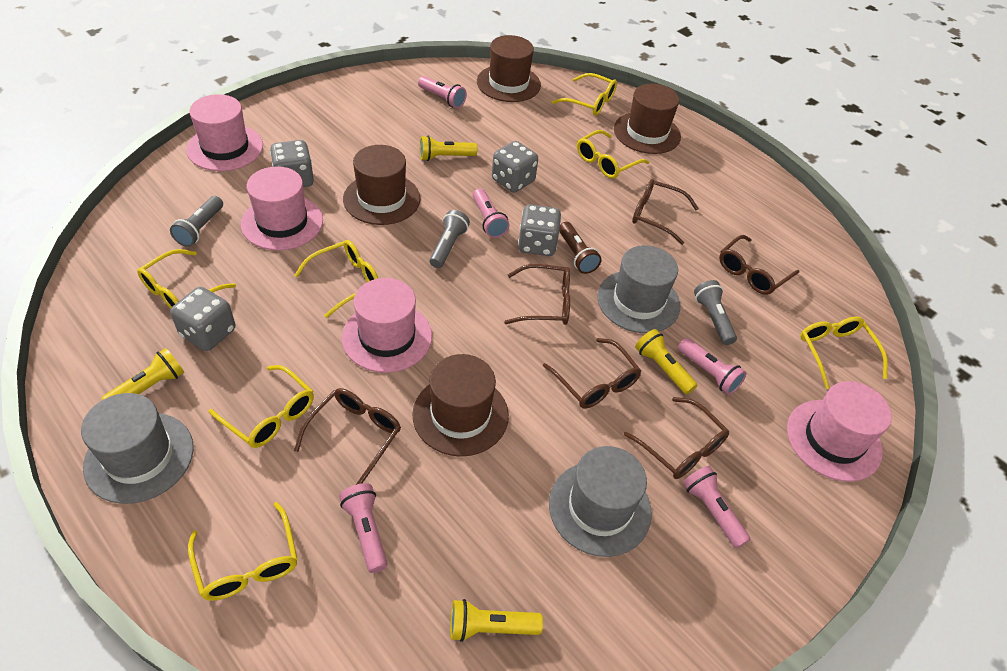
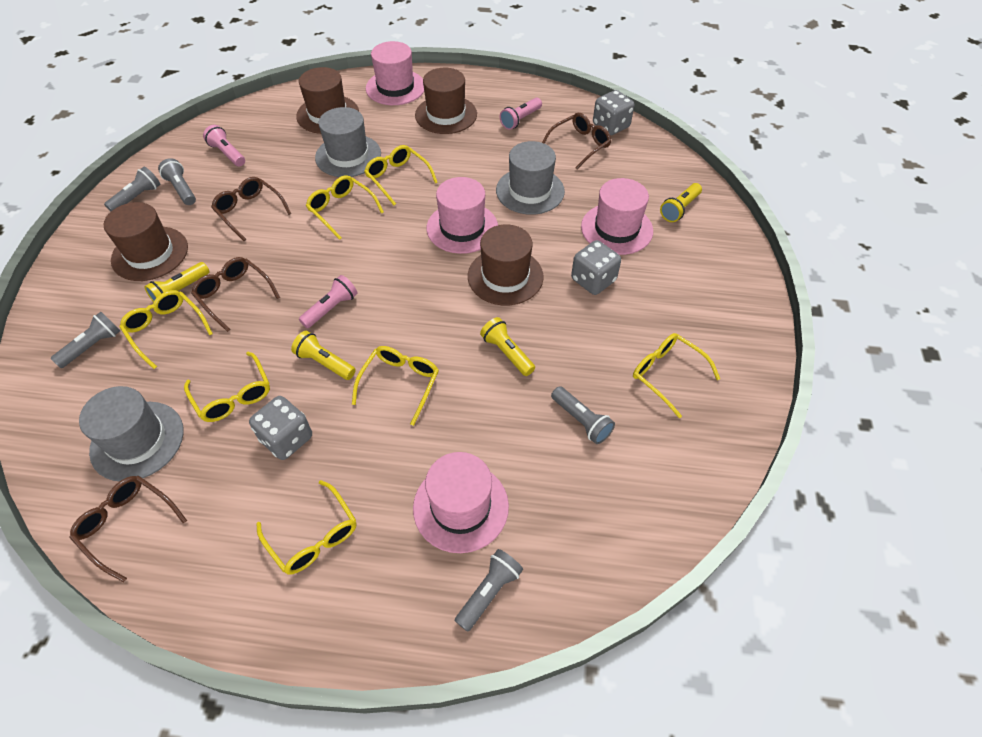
brown flashlight: [559,222,602,274] = 1 -> none = 0
brown glasses: [294,388,401,485] [504,264,570,325] [543,338,641,409] [624,397,729,479] [632,179,699,245] [719,235,800,295] = 6 -> [70,476,187,582] [191,257,280,332] [211,177,291,241] [542,113,611,169] = 4
grey dice: [170,287,235,351] [270,140,314,187] [492,141,538,193] [518,204,561,256] = 4 -> [249,396,312,460] [571,240,621,295] [593,90,634,135] = 3
grey flashlight: [170,196,223,247] [429,210,470,268] [694,280,737,345] = 3 -> [50,312,120,368] [104,167,160,211] [158,158,196,205] [455,549,523,632] [551,386,615,444] = 5
pink flashlight: [339,483,388,573] [418,76,467,108] [473,188,510,238] [678,338,746,395] [683,466,751,548] = 5 -> [203,125,245,167] [299,275,357,328] [500,98,542,130] = 3

